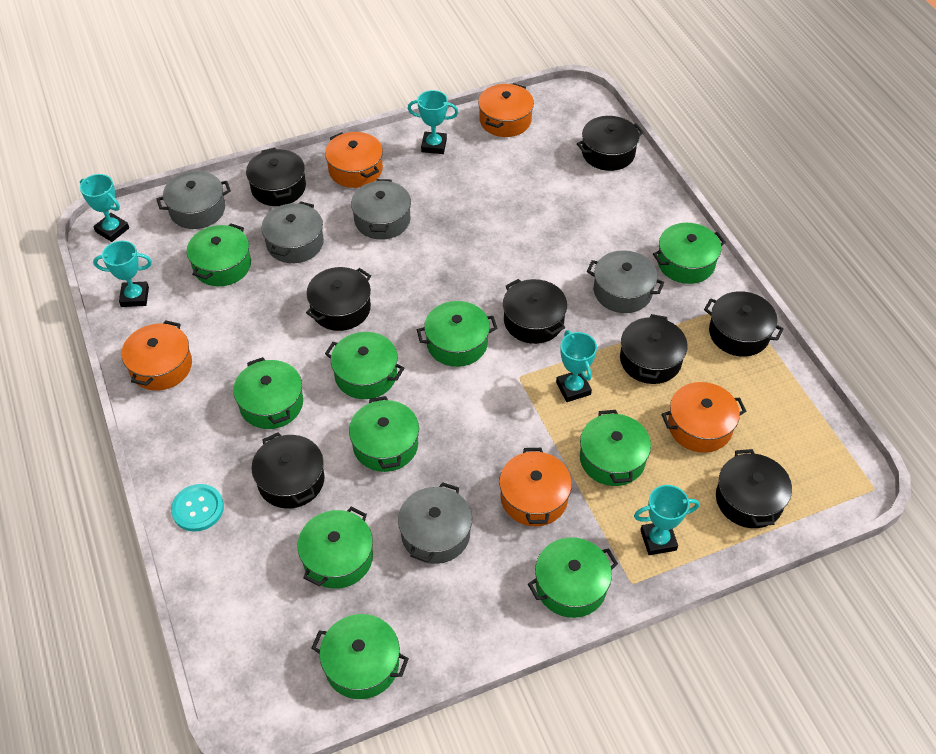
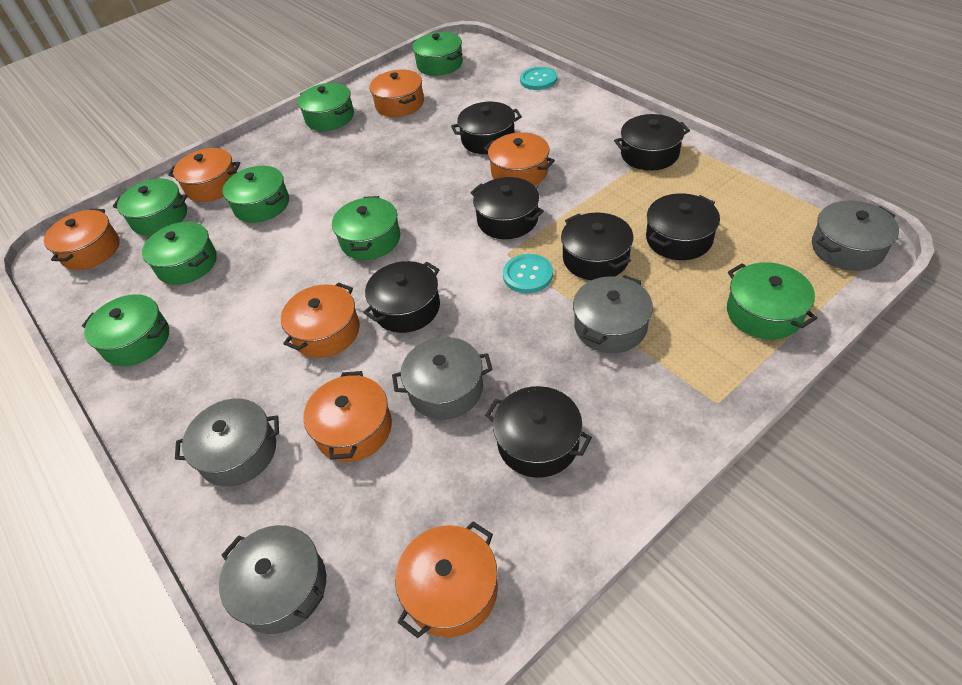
black pot: [246,148,306,206] [251,432,325,509] [306,267,371,331] [503,279,567,344] [577,116,644,171] [620,314,688,384] [704,291,784,357] [716,449,792,528] = 8 -> [363,261,440,333] [451,102,522,154] [470,177,544,239] [485,386,592,478] [561,212,633,280] [614,114,690,171] [646,193,720,260] = 7
green pot: [187,223,251,286] [233,357,303,429] [297,507,373,589] [312,614,409,699] [325,332,404,399] [349,396,419,472] [417,301,497,367] [528,537,618,618] [580,410,651,486] [653,223,726,284] = 10 -> [82,294,169,366] [113,179,187,236] [142,222,217,285] [223,166,289,223] [298,83,354,131] [332,196,400,260] [412,32,463,76] [727,262,817,340] = 8
orange pot: [121,320,192,391] [325,132,383,188] [478,83,534,137] [499,448,572,526] [662,382,747,453] = 5 -> [44,209,120,270] [168,148,240,202] [281,282,360,358] [303,371,392,462] [369,70,424,117] [395,521,498,638] [484,132,555,186] = 7
turquoise button: [171,484,224,532] = 1 -> [503,254,553,293] [520,67,557,90] = 2
turquoise trophy: [80,174,129,242] [93,241,152,307] [408,90,459,154] [556,330,597,402] [634,485,699,555] = 5 -> none = 0

